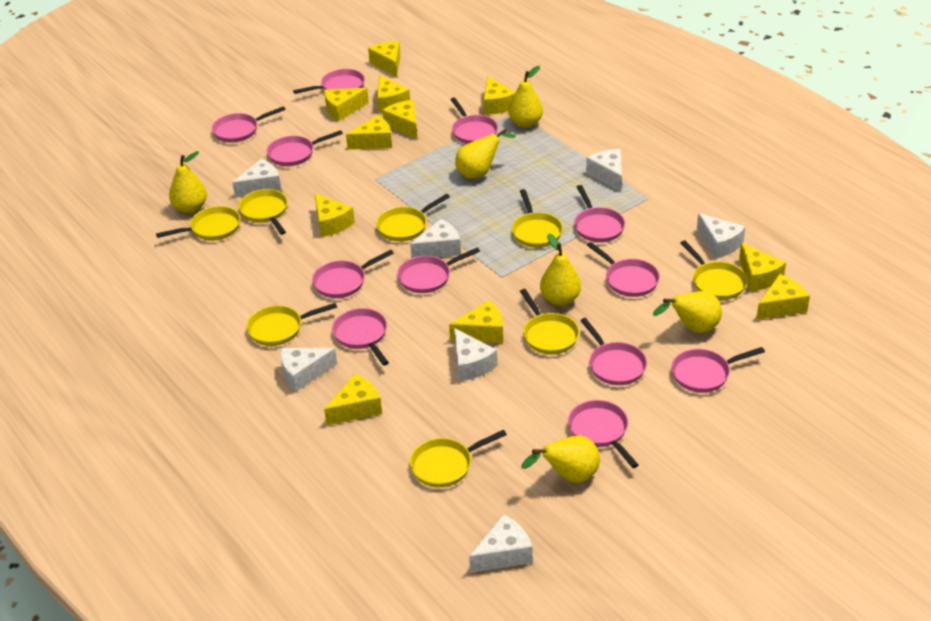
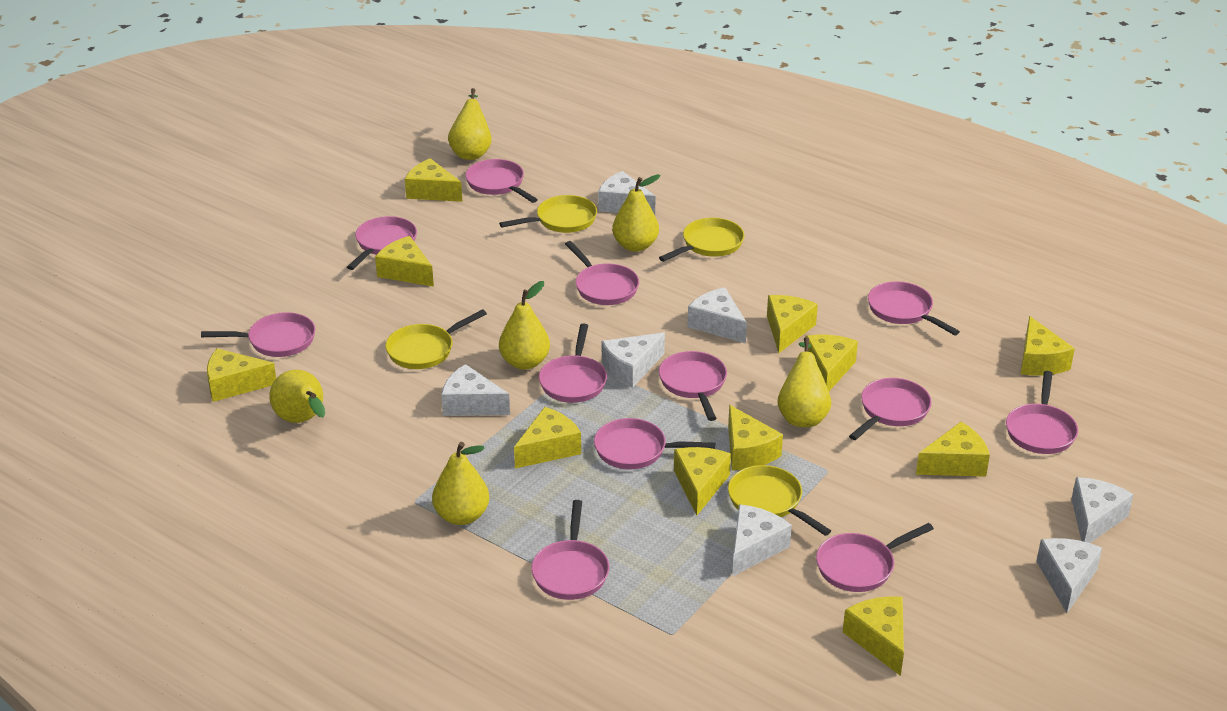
yellow pan: [156,206,240,240] [238,189,288,235] [246,303,337,346] [376,194,450,241] [410,430,507,487] [512,189,563,248] [520,289,579,354] [680,240,747,300] = 8 -> [385,309,487,369] [499,195,597,233] [659,218,744,262] [728,465,831,536] = 4

